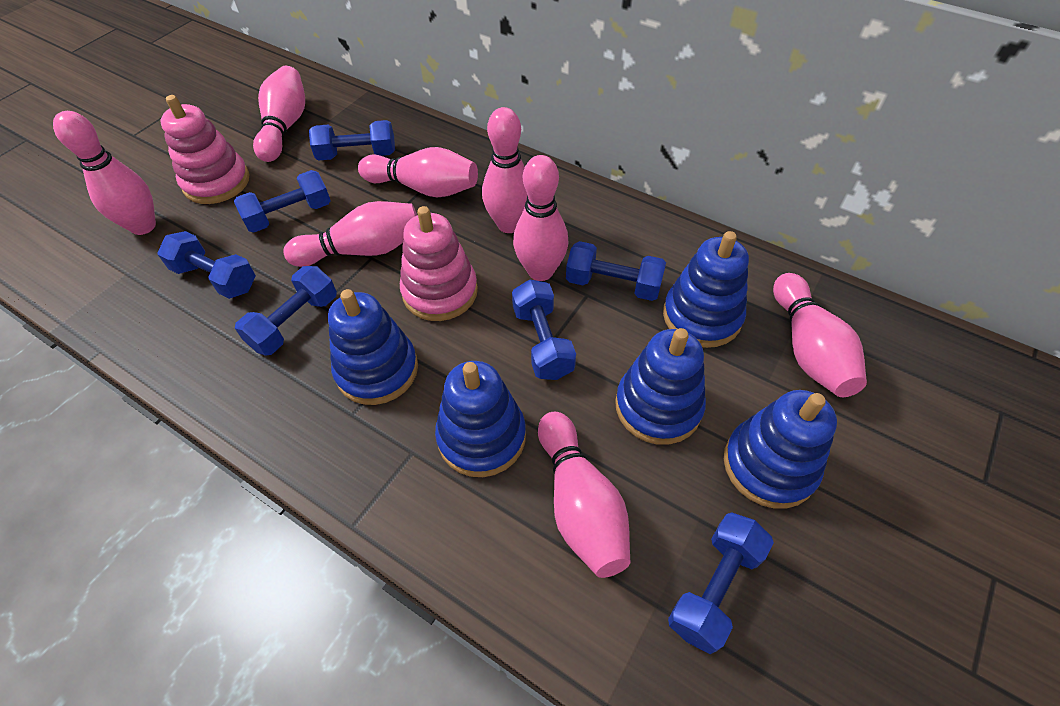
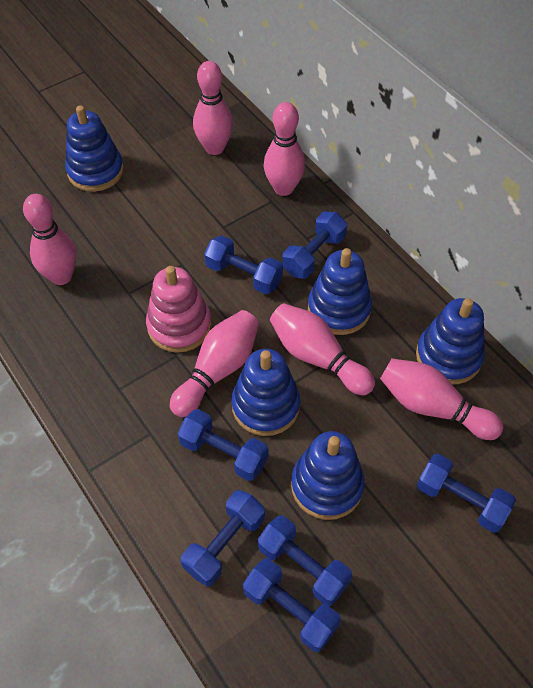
pink bowling pin: [53,111,156,235] [253,66,305,162] [283,201,417,267] [358,147,478,197] [482,107,528,233] [513,155,568,281] [538,412,630,578] [773,273,867,397] = 8 -> [23,194,77,285] [170,310,259,417] [193,61,233,155] [264,102,305,196] [270,303,375,395] [380,358,503,440] = 6
pink stacking toy: [160,95,249,204] [400,206,478,321] = 2 -> [146,266,212,353] = 1

